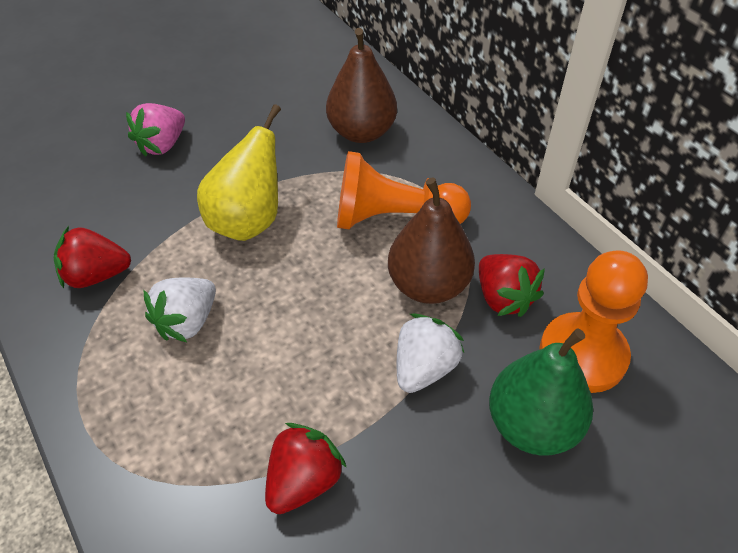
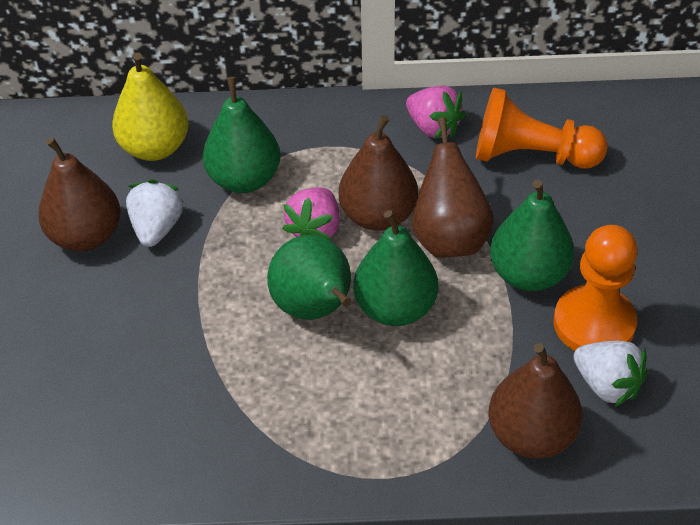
brown pear: [326,28,397,143] [388,178,475,304] = 2 -> [38,137,121,251] [339,115,418,231] [412,117,494,258] [489,343,583,459] = 4
green pear: [489,328,593,456] = 1 -> [203,77,280,193] [267,235,351,320] [353,210,438,326] [490,179,575,291] = 4
pink strawberry: [126,103,185,157] = 1 -> [283,187,340,241] [406,86,466,139] = 2
red strawberry: [53,226,131,288] [265,423,347,514] [479,254,545,317] = 3 -> none = 0

